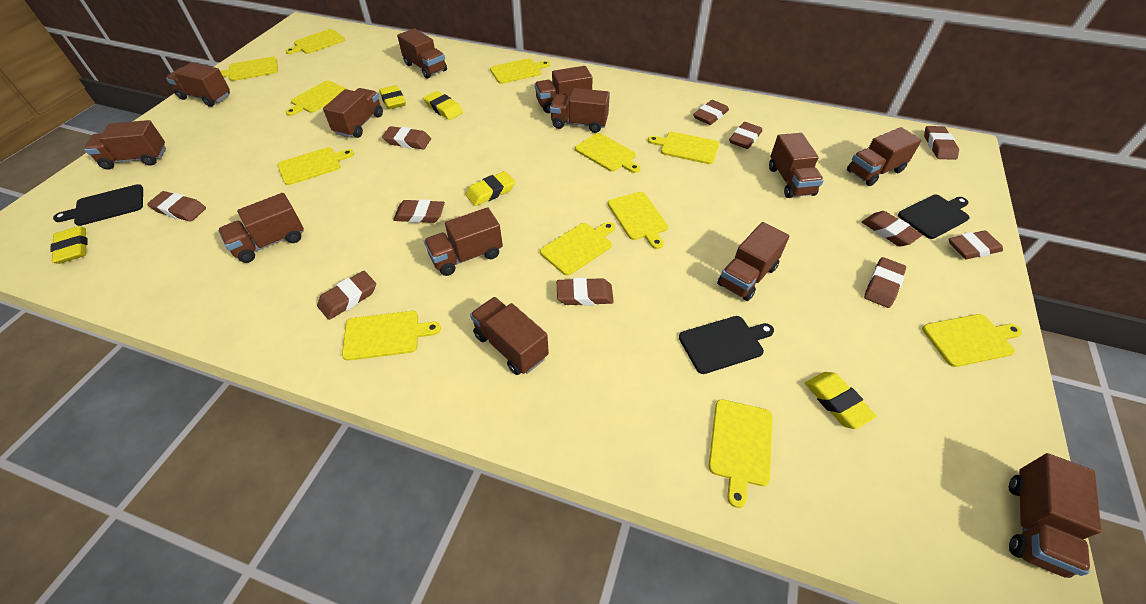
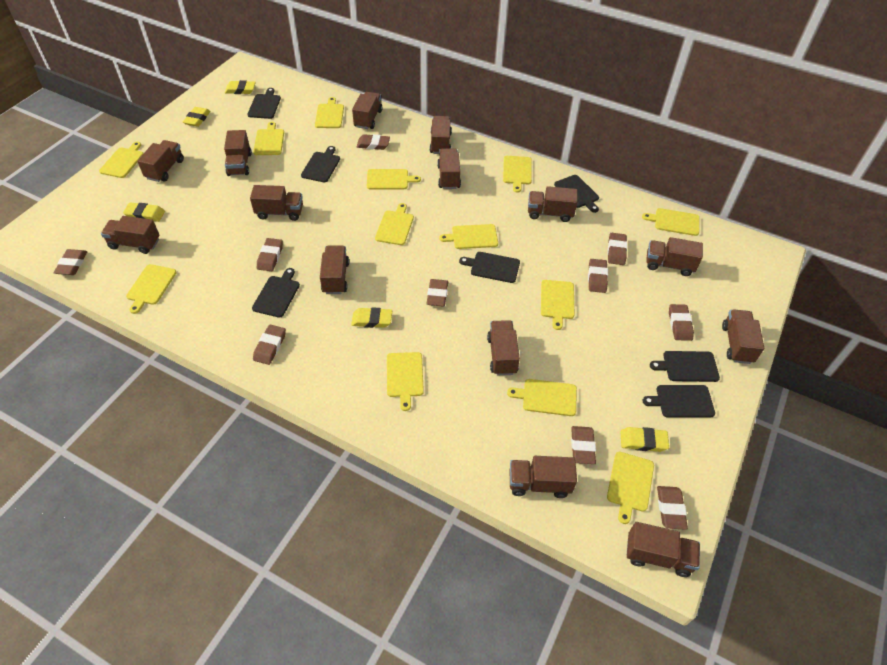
black cutting board: [53,184,143,226] [679,316,774,374] [898,195,970,239] = 3 -> [247,88,281,119] [252,268,300,318] [301,146,340,182] [459,252,520,283] [554,175,599,213] [643,385,715,418] [650,351,720,382] = 7
brown eraser: [147,191,206,222] [317,271,376,320] [382,126,431,149] [393,199,445,223] [557,278,614,306] [693,100,729,125] [729,122,762,149] [862,211,923,246] [864,257,906,308] [924,126,959,160] [949,230,1003,259] = 11 -> [54,249,87,275] [253,325,286,365] [257,238,283,271] [357,134,390,150] [426,279,448,306] [571,426,596,464] [588,259,608,293] [608,233,627,265] [657,486,688,530] [669,304,694,341] = 10
brown truck: [84,120,166,170] [166,62,230,107] [218,193,304,263] [323,88,383,138] [397,28,447,79] [424,207,503,276] [470,297,549,375] [535,66,593,113] [550,88,610,133] [717,222,789,301] [769,133,824,198] [847,127,922,186] [1009,453,1101,578] = 13 -> [101,216,159,254] [137,140,184,182] [224,130,252,176] [250,185,303,221] [320,246,349,294] [352,92,383,129] [430,116,452,154] [437,148,461,189] [487,320,520,375] [510,456,577,498] [528,186,578,222] [627,522,700,577] [646,237,703,276] [722,309,764,364] = 14
yellow cutting board: [220,57,278,81] [277,147,354,185] [286,29,345,54] [286,81,348,116] [342,311,441,361] [490,58,550,84] [540,222,615,275] [575,133,640,173] [608,192,668,249] [648,132,719,164] [709,399,772,508] [922,314,1022,367] = 12 -> [99,142,144,178] [126,264,177,314] [253,122,284,155] [315,97,344,128] [367,169,421,189] [375,203,414,245] [387,352,424,411] [439,224,498,249] [503,156,532,193] [507,379,577,416] [541,280,574,330] [607,452,654,524] [642,208,699,236] = 13

